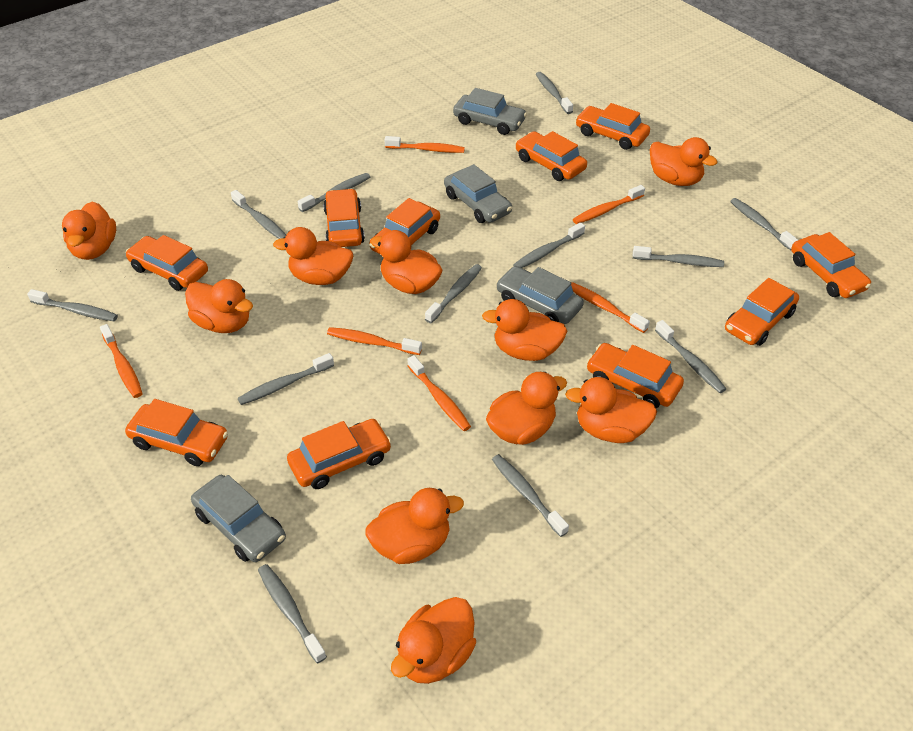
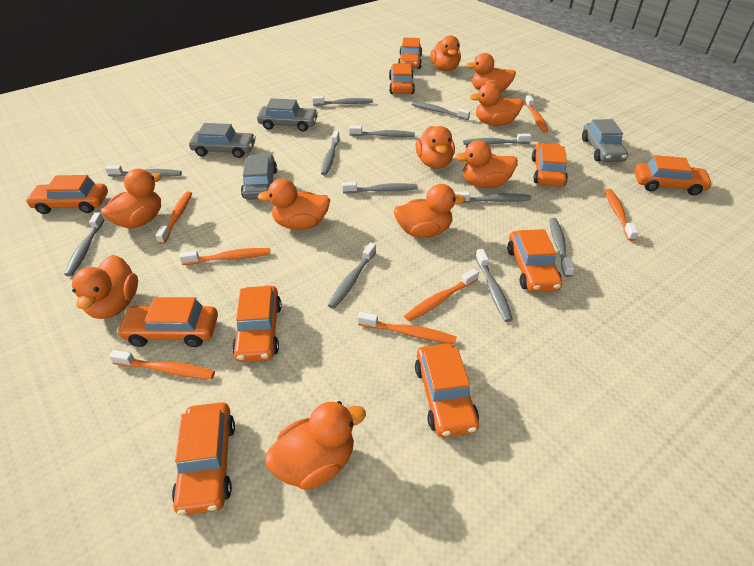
orange toothbrush: [100,324,143,398] [327,327,422,355] [385,136,465,153] [407,355,471,431] [571,282,650,333] [573,185,645,224] = 6 -> [109,350,215,379] [155,191,192,244] [179,248,270,265] [358,312,457,344] [404,268,479,321] [525,95,548,133] [605,189,638,241] = 7

